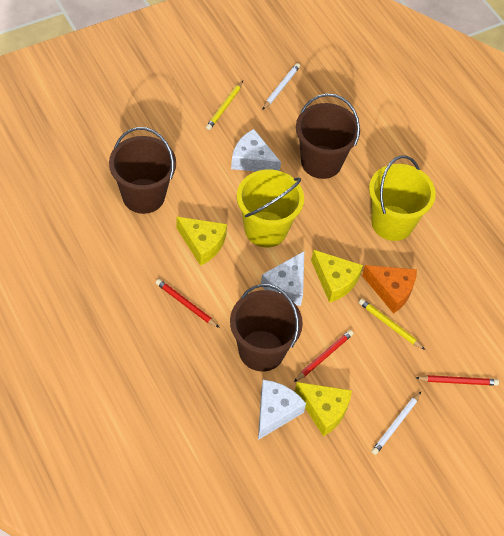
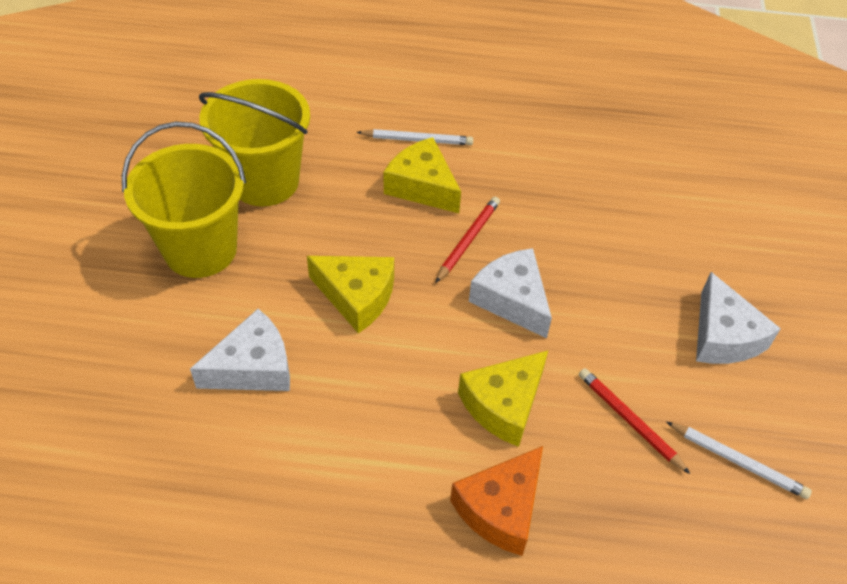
brown bucket: [109,127,176,214] [230,284,303,371] [296,93,360,179] = 3 -> none = 0
red pencil: [156,279,219,328] [294,330,353,382] [416,375,499,386] = 3 -> [435,197,500,283] [579,368,690,474] = 2
yellow pencil: [206,81,243,130] [359,299,425,350] = 2 -> none = 0

